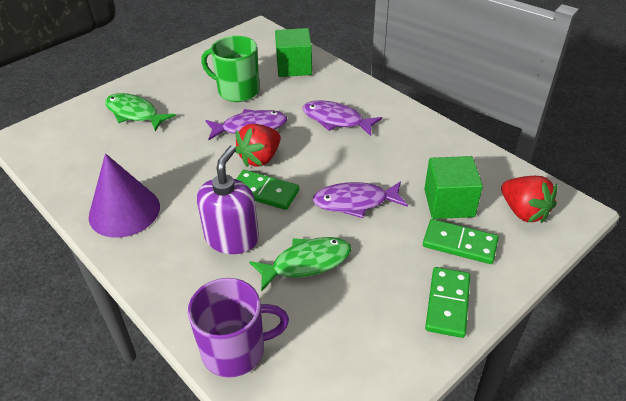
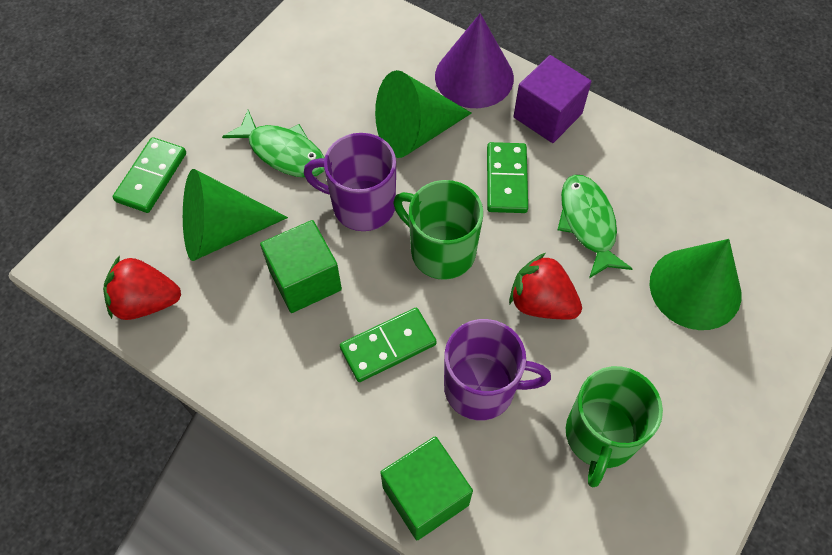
green cone: none = 0 -> [183,169,288,261] [375,70,472,158] [650,239,742,330] = 3
green mug: [201,36,260,102] = 1 -> [393,180,483,280] [566,366,663,487] = 2
purple cube: none = 0 -> [514,55,591,143] = 1
purple fish: [206,109,287,140] [302,100,382,136] [313,181,408,218] = 3 -> none = 0
purple mug: [188,278,289,378] = 1 -> [304,133,396,231] [444,319,551,421] = 2
purple soap dispenser: [197,145,259,254] = 1 -> none = 0

